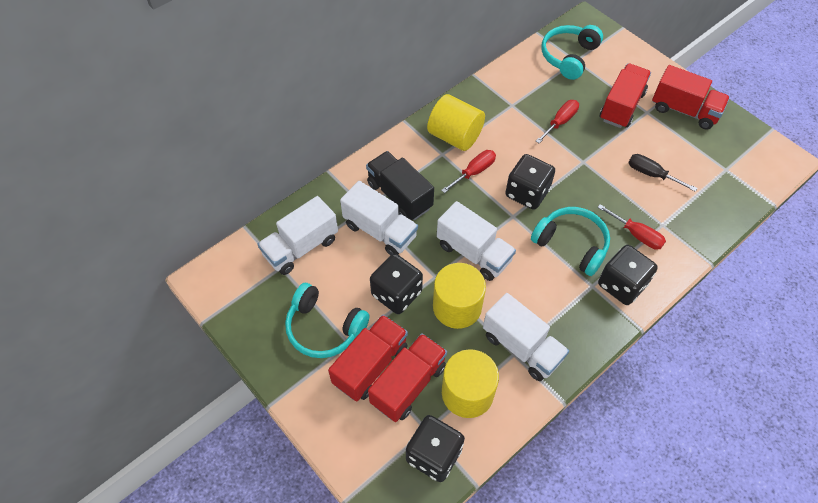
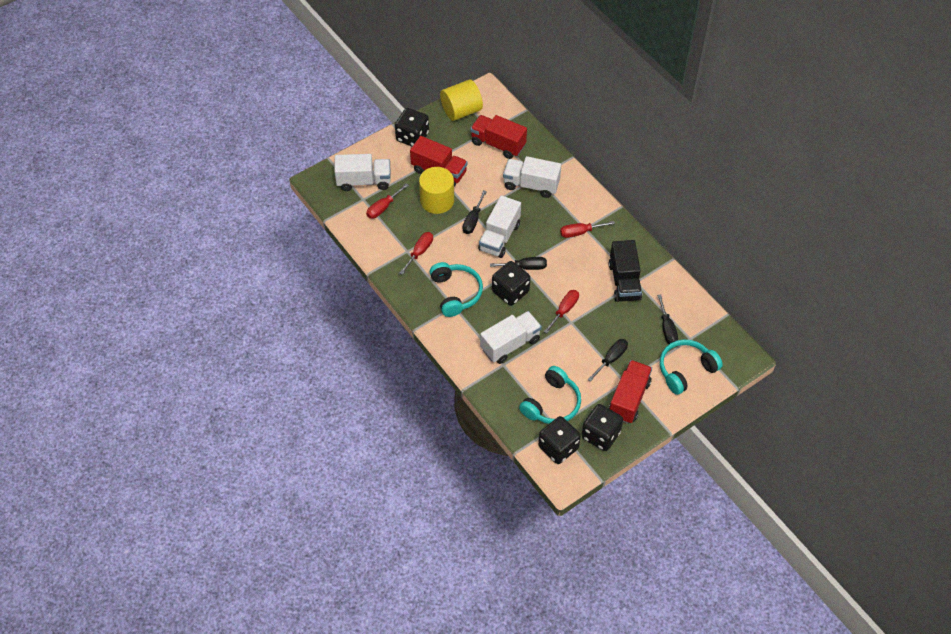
black screwdriver: [628,154,697,192] = 1 -> [463,190,487,234] [490,257,547,270] [587,339,628,382] [657,295,678,344] = 4
red screwdriver: [441,150,496,193] [536,100,579,143] [597,204,666,250] = 3 -> [366,183,409,219] [399,232,433,275] [544,290,579,333] [560,221,615,238] = 4
red truck: [328,315,408,402] [368,333,447,422] [600,63,651,128] [652,65,730,129] = 4 -> [410,136,468,187] [470,115,527,159] [609,360,652,424] = 3
yellow cylinder: [427,94,485,151] [433,263,486,329] [442,349,499,418] = 3 -> [419,167,454,214] [440,79,483,121] = 2

